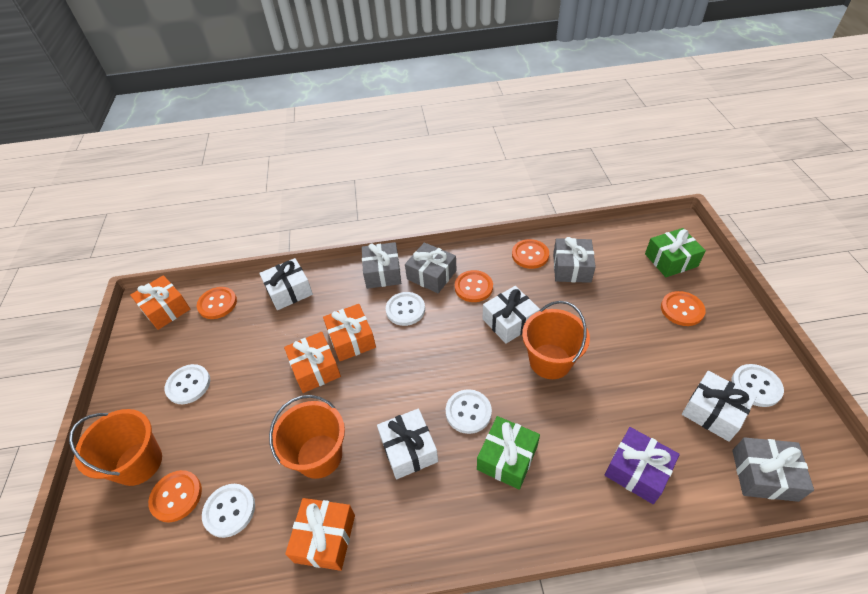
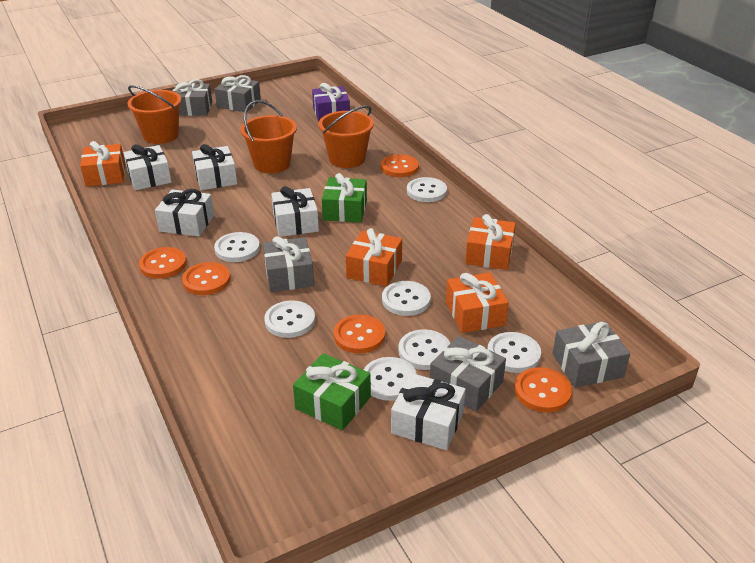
grey gift: [362,242,401,289] [405,242,457,293] [553,237,596,283] [732,437,814,502] = 4 -> [173,79,212,116] [214,75,261,112] [263,236,314,292] [430,336,506,412] [552,321,630,388] = 5
white button: [164,364,210,404] [202,484,255,538] [386,292,425,326] [446,389,492,434] [732,364,784,407] = 5 -> [214,232,260,262] [264,300,315,338] [364,357,417,401] [382,281,431,316] [398,329,451,370] [407,177,447,202] [488,332,541,373] = 7
white gift: [259,258,313,310] [377,408,438,479] [483,286,540,344] [682,371,757,442] = 4 -> [123,144,172,190] [155,189,214,236] [192,144,237,190] [271,186,319,237] [391,373,466,450] = 5

